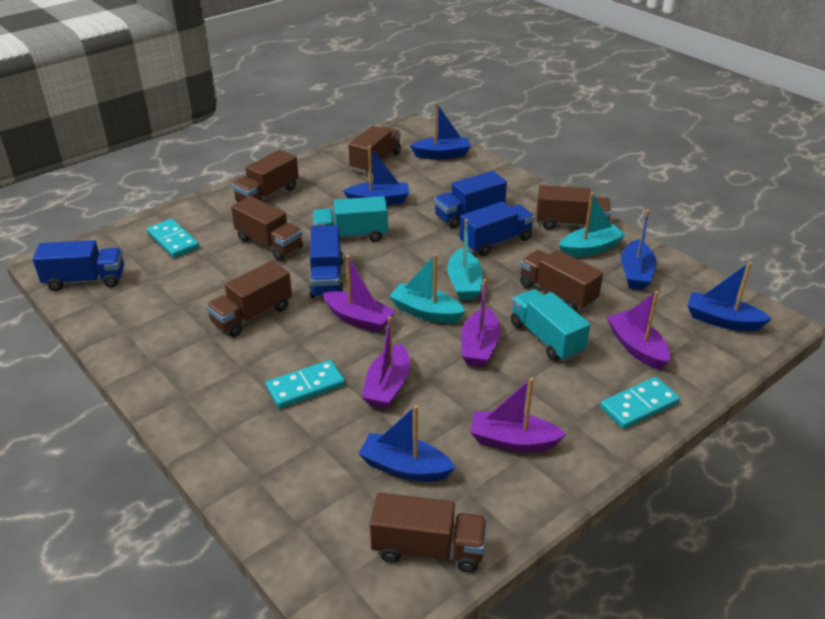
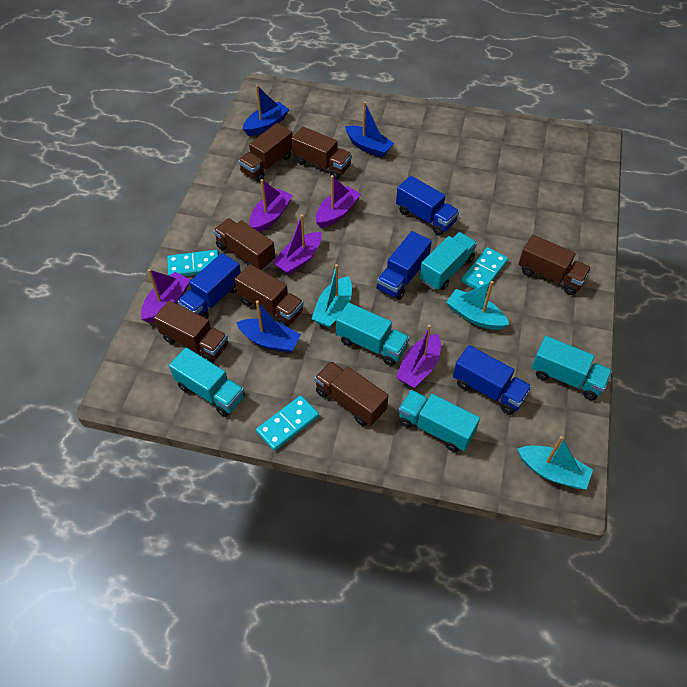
blue boat: [343,146,409,205] [358,405,456,481] [410,103,471,159] [621,210,657,290] [687,262,772,331] = 5 -> [236,300,301,353] [243,85,289,136] [345,102,394,158] = 3
turquoise truck: [313,196,388,242] [511,289,590,361] = 2 -> [169,347,245,417] [336,303,410,366] [398,390,480,452] [419,232,477,290] [531,336,612,400] = 5

